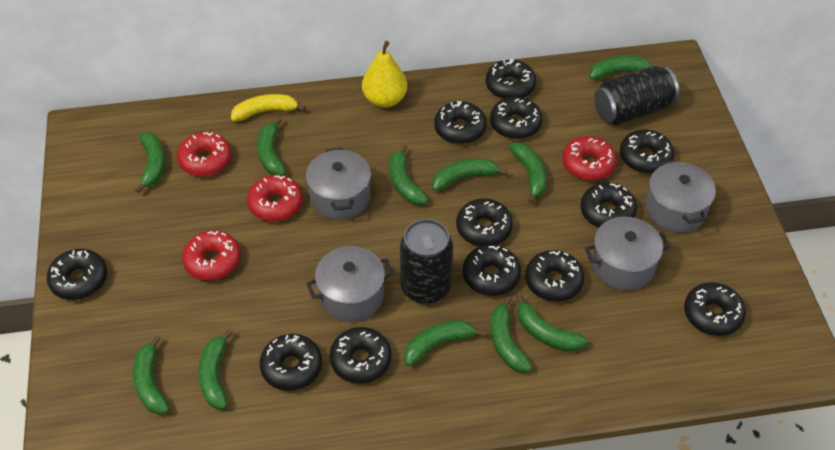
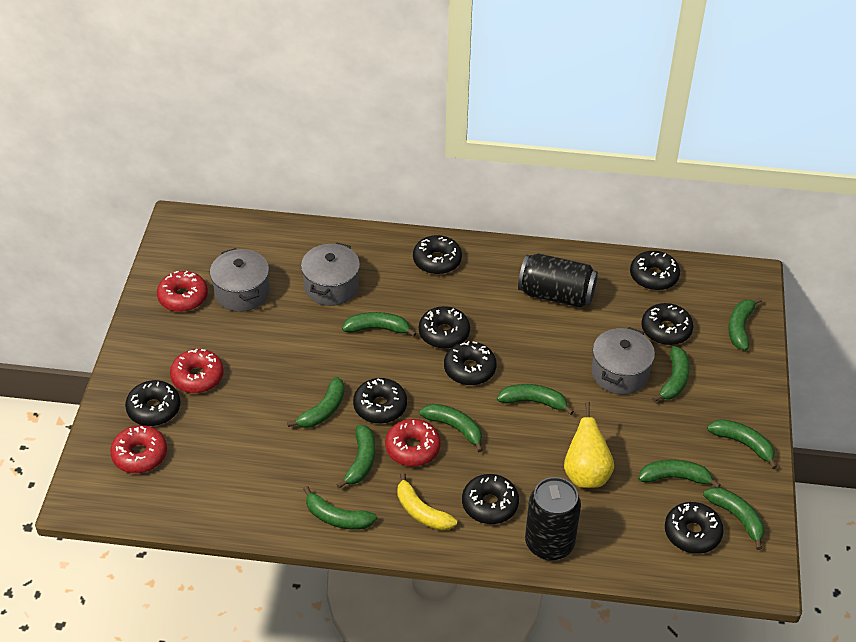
black donut: [47,249,107,300] [260,334,322,391] [329,327,391,383] [434,101,487,144] [456,199,513,246] [462,245,521,296] [486,59,537,99] [490,97,543,139] [525,250,584,302] [580,182,637,227] [620,129,674,174] [684,282,746,336] = 12 -> [125,380,180,426] [353,378,407,424] [413,235,462,274] [419,306,470,349] [444,341,497,385] [462,474,519,524] [630,251,680,290] [641,303,694,345] [665,502,724,554] = 9
grey pot: [306,148,371,220] [306,246,393,322] [585,217,670,291] [645,160,716,233] = 4 -> [210,248,270,312] [301,242,360,306] [591,327,655,394] = 3

